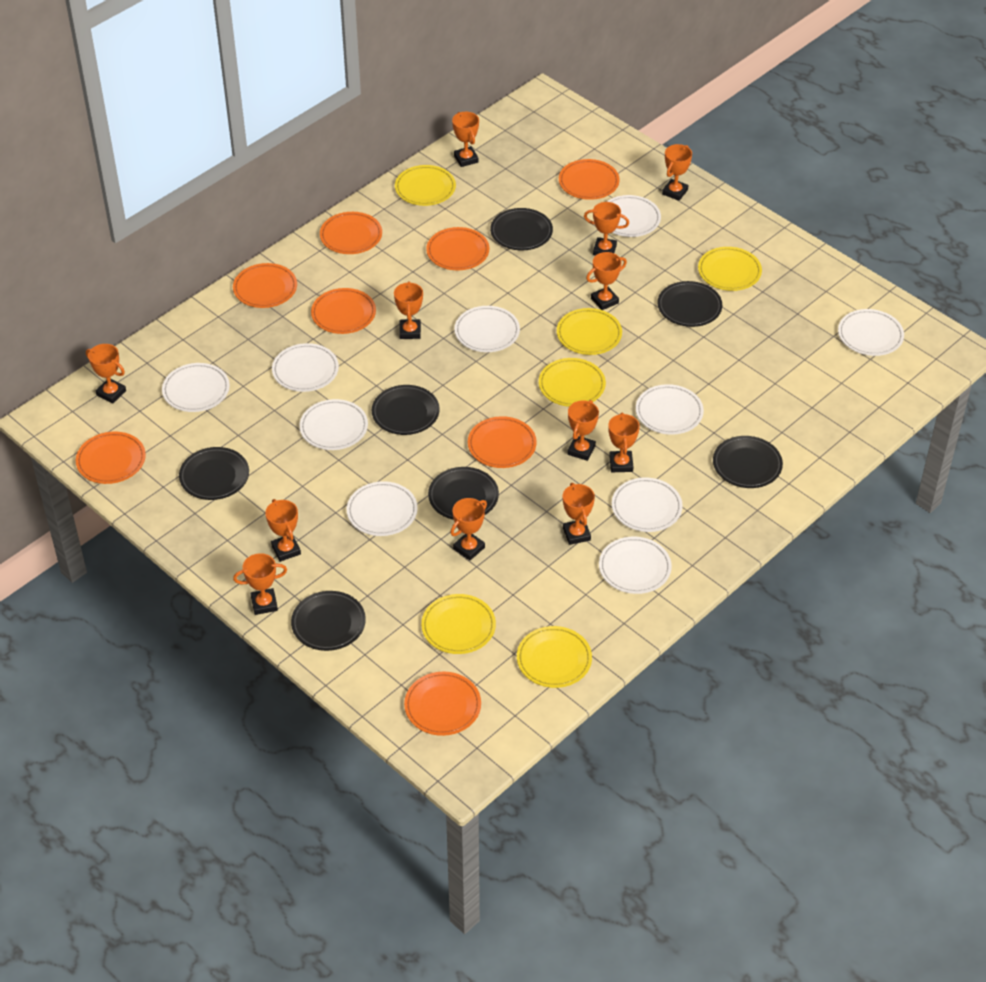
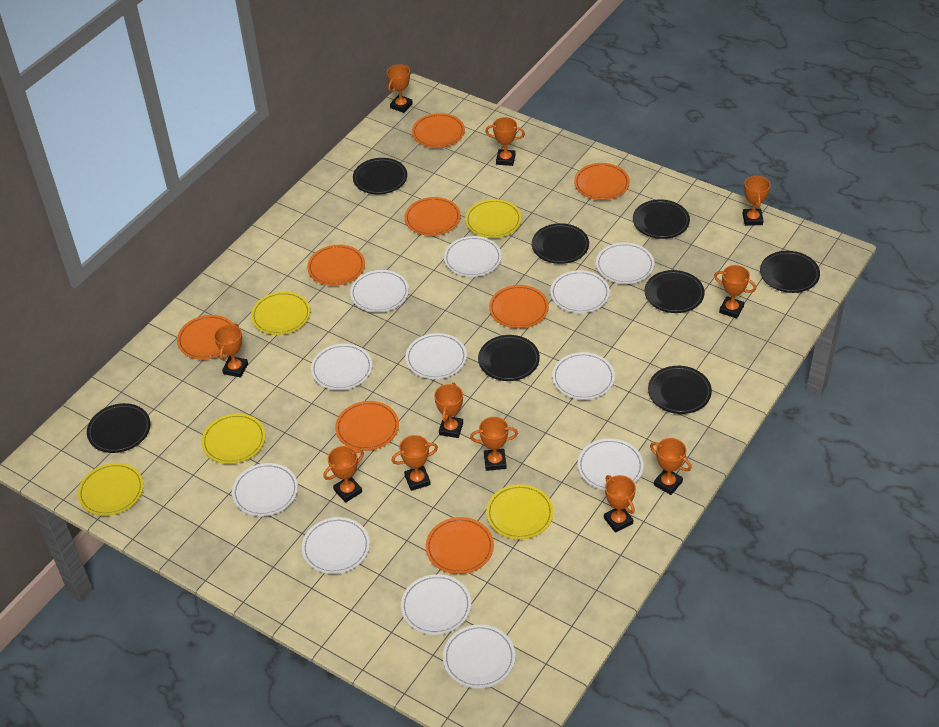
black plate: [179,447,249,500] [291,591,366,651] [372,385,440,435] [428,467,499,520] [490,208,553,250] [658,281,722,327] [713,436,783,488] = 7 -> [87,403,151,453] [353,158,407,194] [478,335,540,381] [532,223,589,264] [633,199,690,239] [645,270,705,313] [648,366,712,414] [760,251,820,293] = 8
orange trophy: [86,344,126,404] [233,553,287,615] [265,499,301,562] [394,281,423,339] [450,498,487,560] [452,112,479,167] [563,483,595,545] [568,400,599,461] [584,202,629,256] [586,252,627,310] [608,412,640,472] [662,144,692,201] = 12 -> [214,324,248,378] [323,446,364,503] [387,64,413,113] [392,435,438,491] [434,383,463,438] [470,417,518,471] [485,117,525,166] [604,475,636,533] [650,438,692,495] [714,265,756,319] [743,175,770,226] = 11
white plate: [162,363,230,412] [272,343,339,392] [299,399,368,450] [347,481,418,536] [454,306,520,352] [599,537,672,594] [607,195,661,237] [612,477,683,532] [636,384,704,435] [838,309,904,356] = 10 -> [232,463,298,516] [302,517,370,574] [311,344,372,390] [350,270,409,312] [401,574,471,635] [405,333,467,379] [443,625,515,689] [444,236,502,277] [550,270,610,313] [552,352,615,400] [578,438,644,490] [596,242,654,284] = 12
yellow plate: [395,165,456,206] [421,594,496,654] [517,626,592,688] [539,358,606,407] [557,308,622,355] [698,247,762,291] = 6 -> [78,463,144,516] [201,414,266,464] [251,291,310,335] [465,199,522,238] [486,484,554,540] = 5

